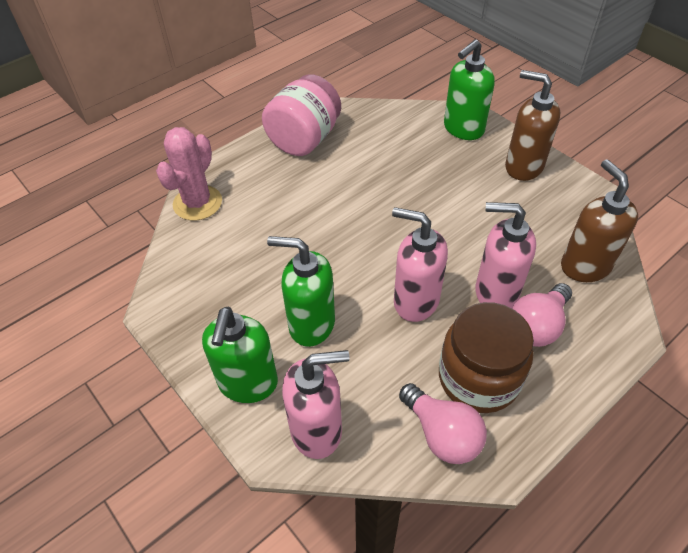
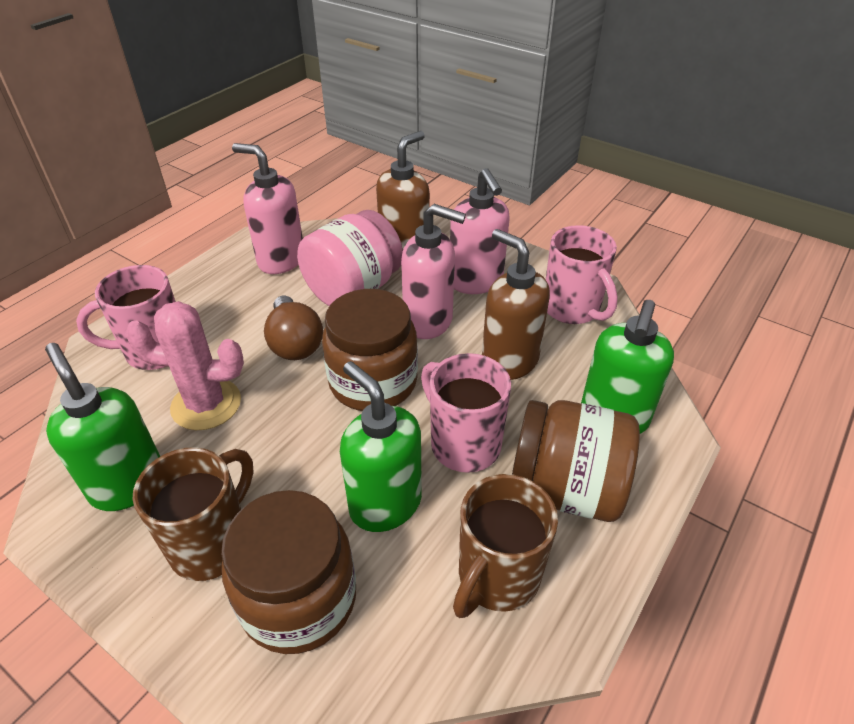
brown jar: [439,302,534,413] = 1 -> [221,490,356,654] [322,289,418,411] [512,400,640,522] = 3
brown light bulb: none = 0 -> [264,296,323,360] = 1
brown mug: none = 0 -> [133,447,254,581] [453,474,558,618] = 2
pink light bulb: [399,383,487,464] [512,283,572,347] = 2 -> none = 0
pink mug: none = 0 -> [76,265,176,370] [421,353,511,473] [546,225,618,324] = 3

